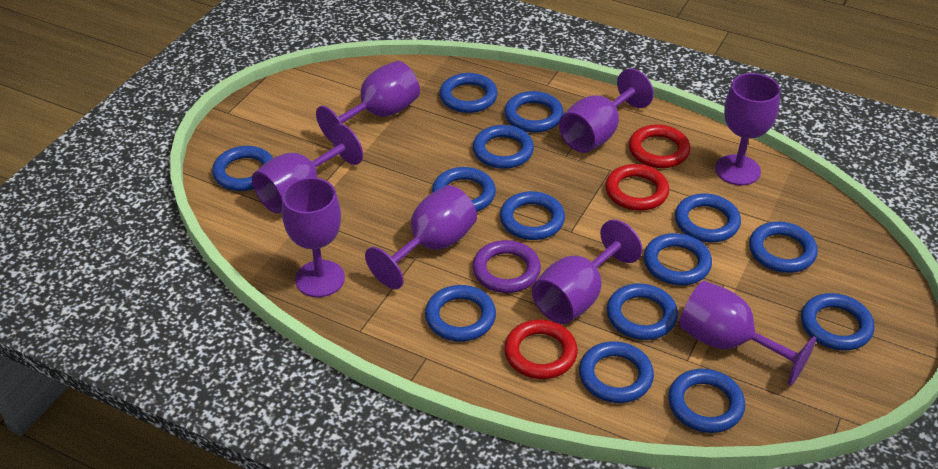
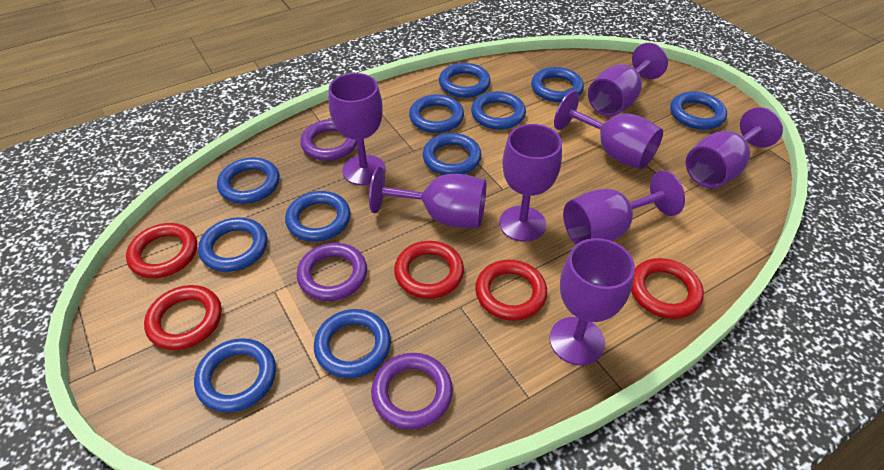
blue ring: [212,146,273,191] [425,285,496,342] [432,167,496,212] [439,73,498,113] [473,125,534,169] [500,191,565,240] [504,91,564,133] [579,341,654,403] [607,283,678,340] [644,233,712,285] [668,369,745,433] [675,193,741,242] [749,222,818,273] [801,293,875,351] = 14 -> [194,338,276,413] [198,217,268,272] [217,157,280,204] [285,191,351,242] [314,309,391,378] [409,94,464,133] [423,133,482,175] [439,63,491,98] [471,91,526,130] [531,67,584,102] [670,91,727,130] = 11
purple ring: [472,240,541,293] = 1 -> [297,243,367,301] [300,119,357,161] [371,353,453,430] = 3
red ring: [504,319,578,379] [605,164,669,211] [629,124,691,168] = 3 -> [126,223,197,278] [144,285,222,350] [394,241,464,299] [475,260,547,321] [631,258,704,319] = 5

